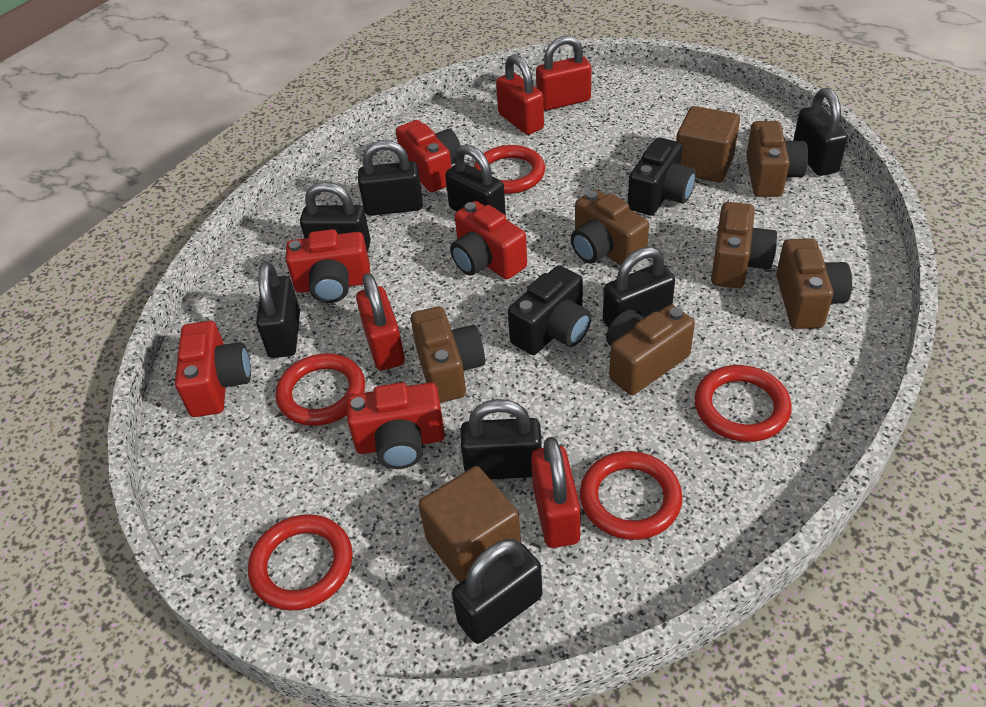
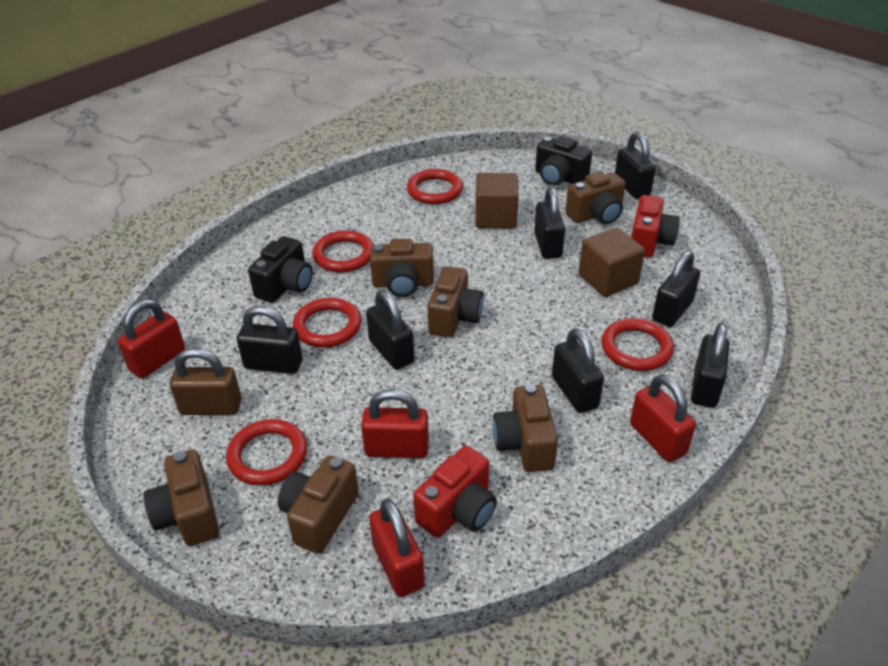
black padlock: [256,262,300,358] [300,182,371,253] [358,140,423,216] [445,144,506,216] [452,539,542,644] [460,399,542,479] [603,247,675,328] [793,88,848,176] = 8 -> [237,306,302,374] [366,290,414,370] [534,187,565,259] [552,328,604,413] [615,132,656,199] [652,250,700,327] [691,323,729,408] = 7
brown padlock: none = 0 -> [170,348,242,415] = 1
red camera: [175,321,251,417] [286,229,370,303] [346,382,445,469] [396,120,461,192] [450,201,527,279] = 5 -> [413,446,497,538] [631,195,680,258] = 2

